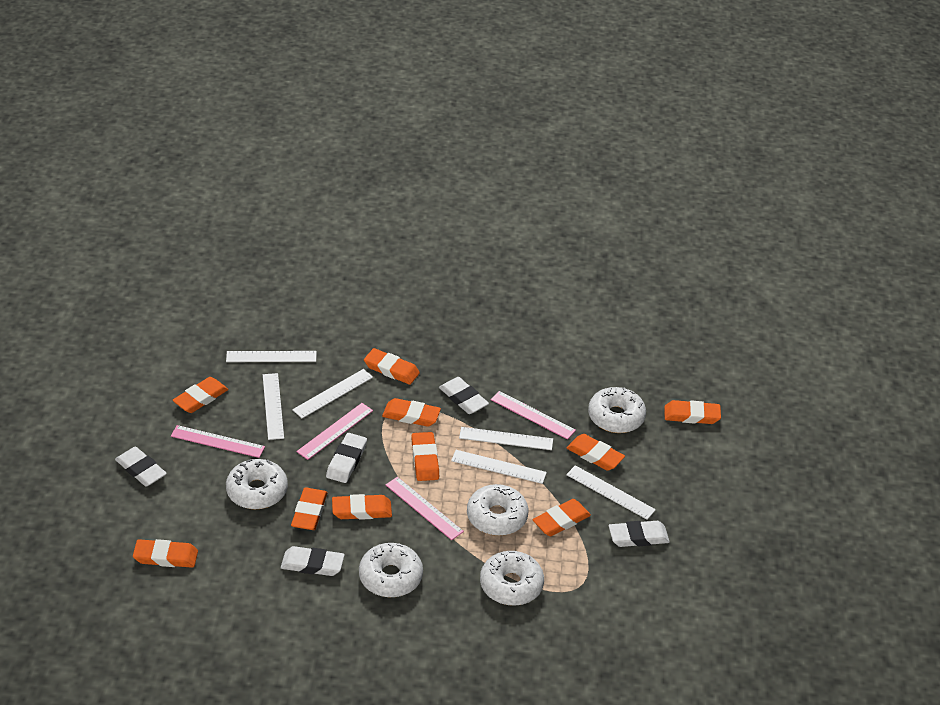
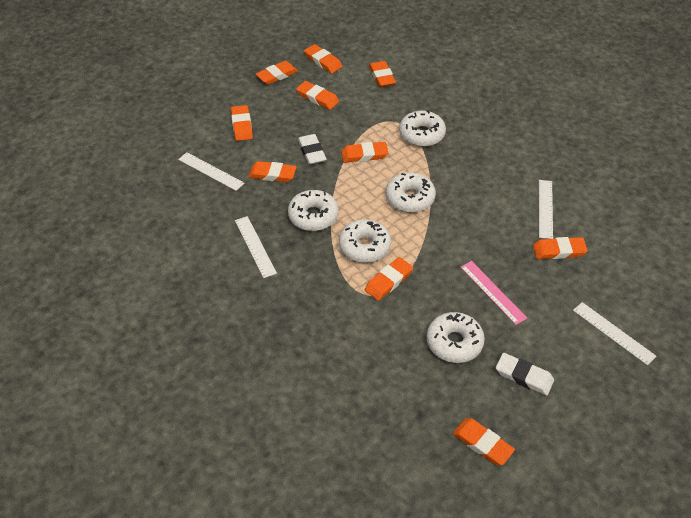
pink ruler: [171,425,265,458] [296,403,373,460] [385,477,464,540] [491,391,576,440] = 4 -> [461,261,527,325] = 1
white eraser: [115,447,167,486] [281,546,345,576] [326,433,367,483] [439,377,489,414] [609,521,670,547] = 5 -> [298,134,327,165] [496,353,554,396] = 2
white ruler: [226,351,317,362] [263,373,284,440] [292,369,373,418] [451,450,547,484] [459,427,553,450] [566,465,656,520] = 6 -> [178,152,245,191] [235,216,277,278] [539,180,553,239] [573,302,656,365] = 4

